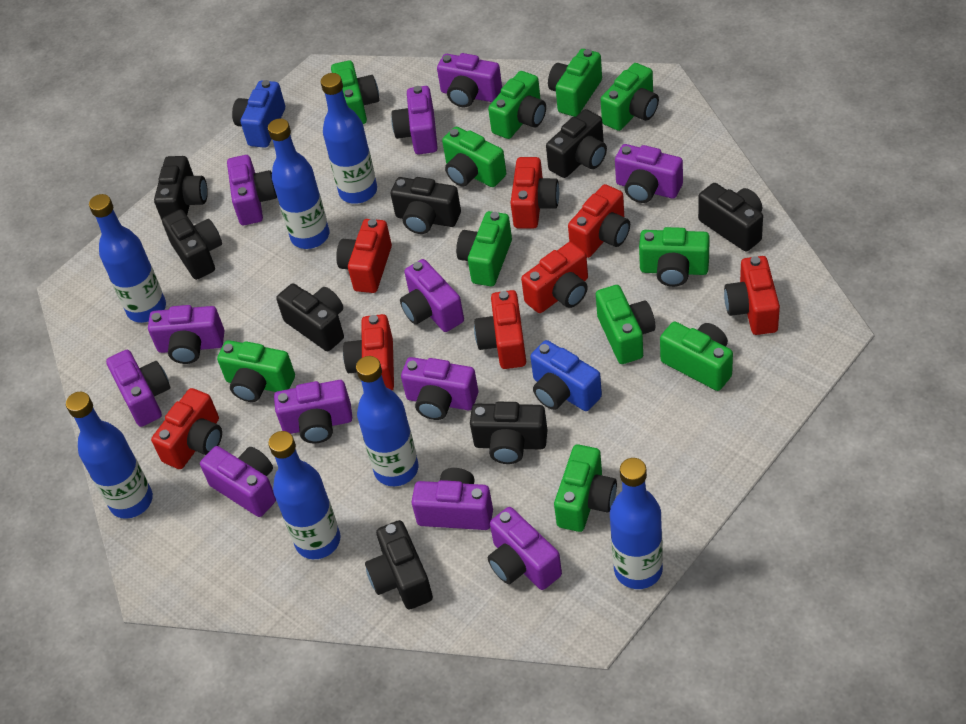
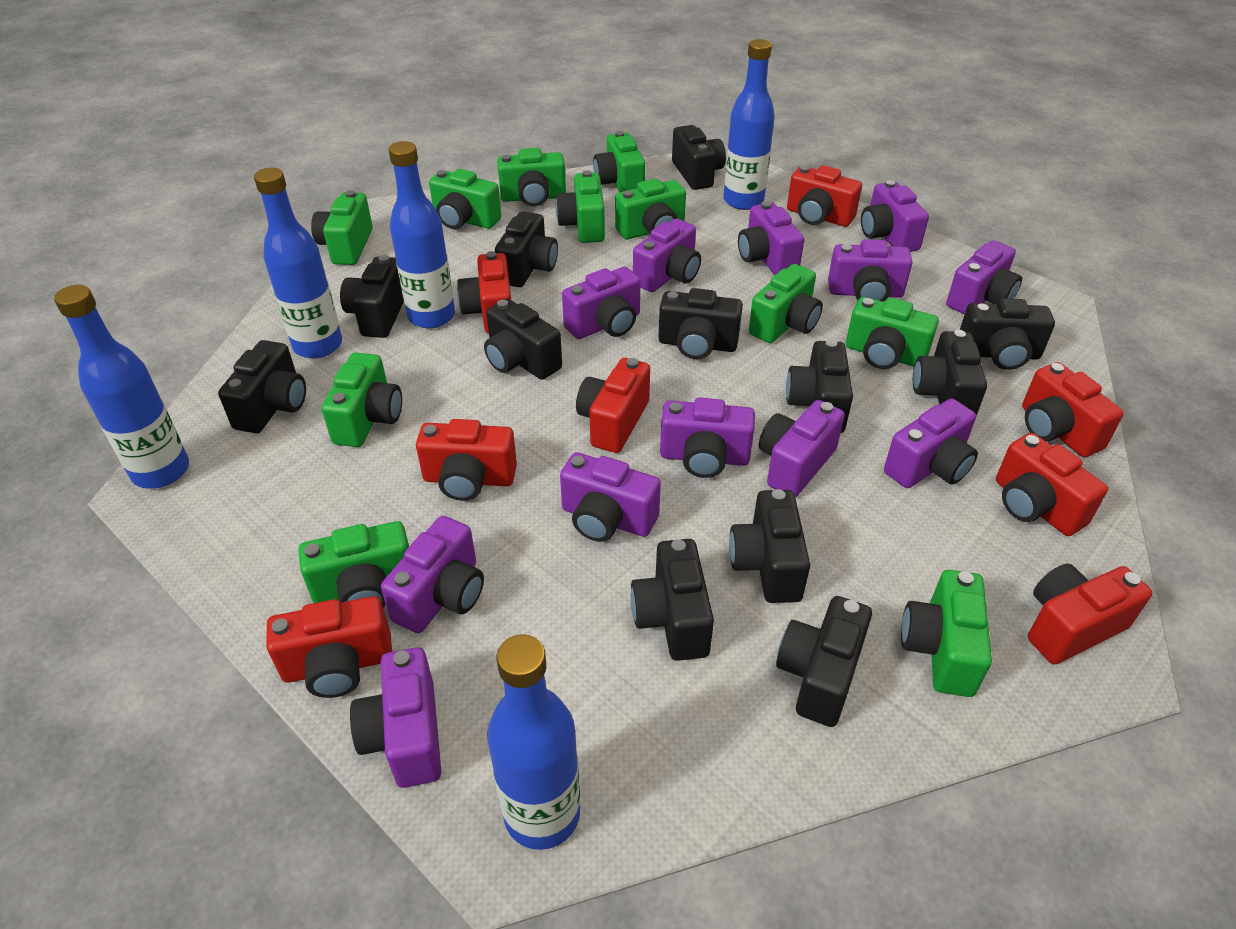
black camera: [154,156,208,220] [162,209,222,280] [276,283,344,351] [365,520,433,610] [391,177,461,234] [470,402,547,464] [546,109,607,178] [698,183,763,252] = 8 -> [218,340,306,433] [340,255,404,338] [484,299,562,380] [495,211,558,287] [630,539,714,661] [658,288,743,359] [672,125,726,190] [729,489,810,603] [776,596,872,727] [786,339,853,433] [913,330,987,416] [960,298,1055,370] = 12
blue bottle: [66,392,153,519] [89,194,166,323] [268,119,329,249] [268,431,340,559] [321,73,377,204] [356,356,419,486] [610,458,663,589] = 7 -> [54,285,189,489] [254,168,342,358] [389,141,455,328] [487,634,580,850] [724,39,775,210] = 5
blue camera: [232,80,285,148] [530,340,602,411] = 2 -> none = 0

